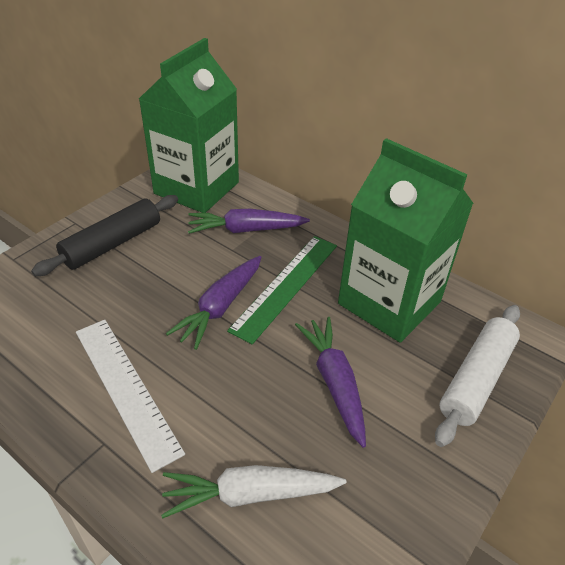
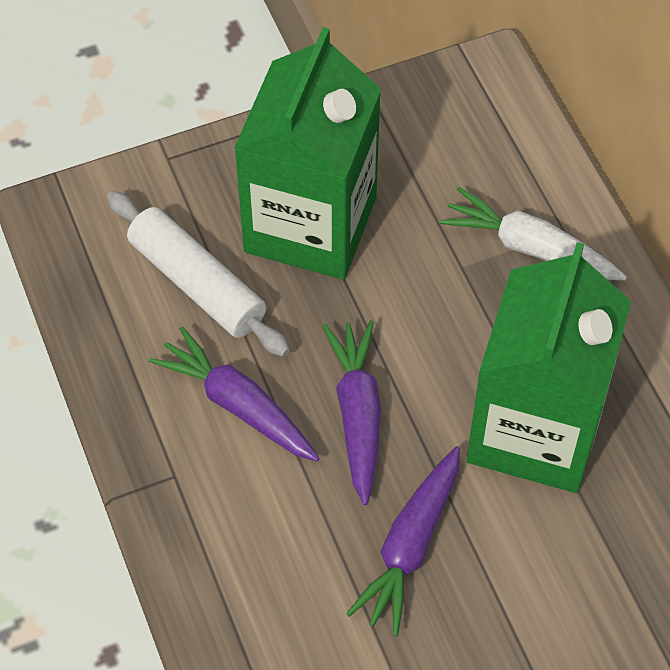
black rolling pin: [31,195,178,276] = 1 -> none = 0
green ruler: [227,236,337,344] = 1 -> none = 0
white ruler: [76,320,185,473] = 1 -> none = 0

